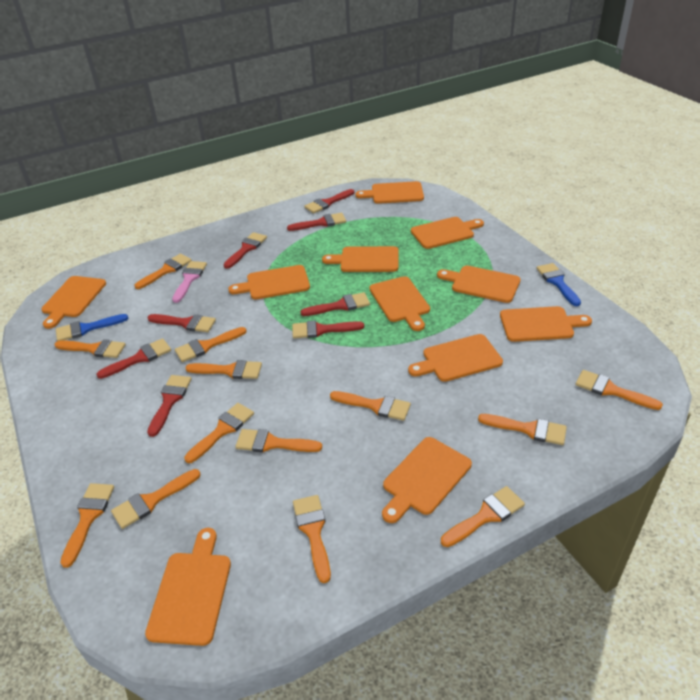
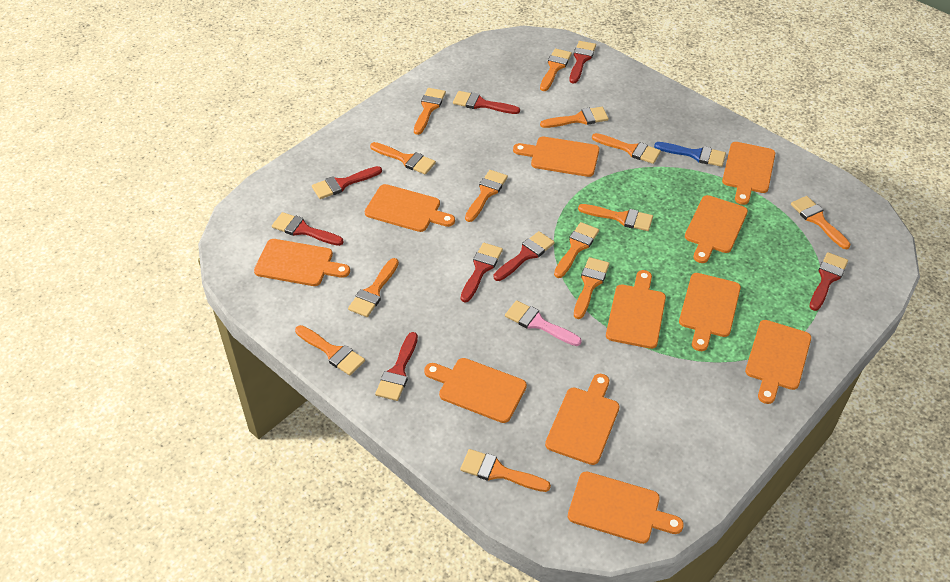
blue brush: [56,314,129,341] [536,263,581,306] = 2 -> [654,142,726,167] = 1

